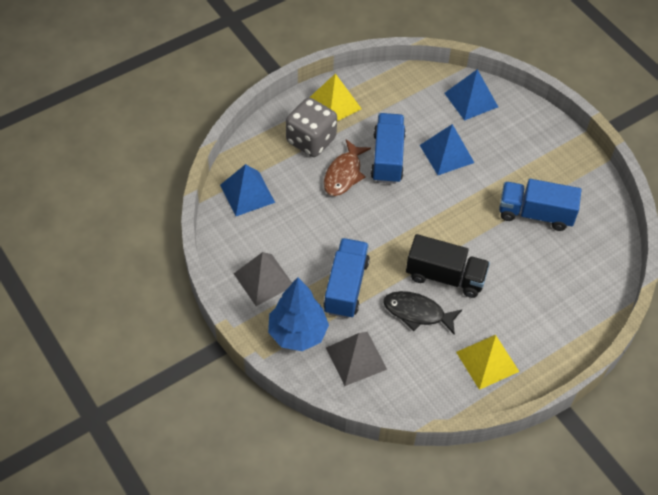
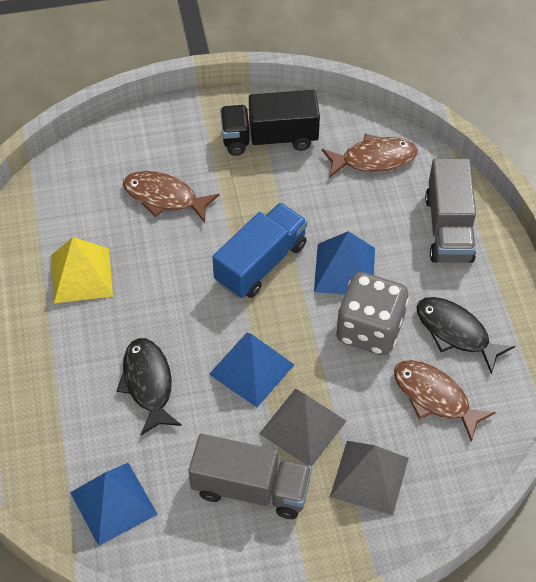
black fish: [383,291,462,335] = 1 -> [117,338,182,435] [416,297,515,374] = 2
blue tree: [268,277,329,351] = 1 -> none = 0
blue truck: [324,238,370,319] [371,113,406,184] [499,179,581,231] = 3 -> [212,203,308,298] = 1
brown fish: [324,139,371,196] = 1 -> [123,171,219,223] [322,134,418,178] [394,360,496,442] = 3
grey truck: none = 0 -> [189,434,312,519] [425,158,476,263] = 2
yellow pyramid: [309,73,362,121] [456,335,519,390] = 2 -> [51,237,113,303] = 1

